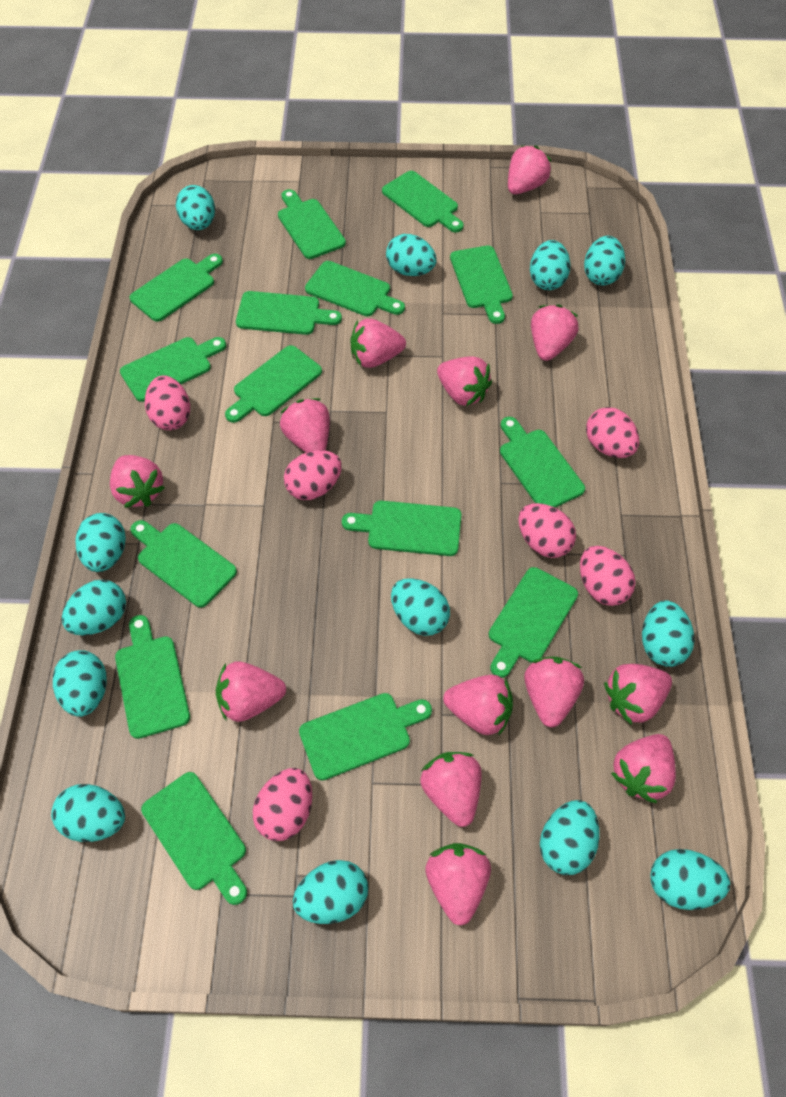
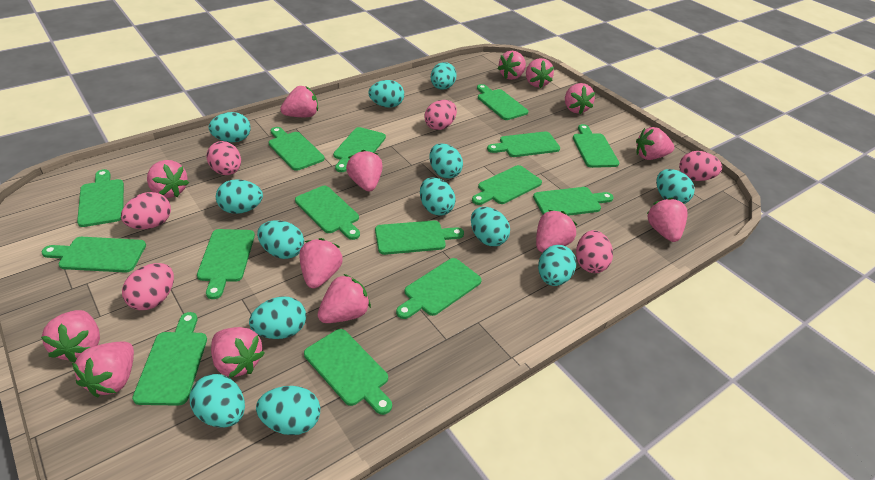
pink strawberry: [110,455,165,508] [216,661,286,722] [280,398,330,453] [350,319,406,368] [420,752,482,827] [425,843,491,925] [437,356,492,406] [443,675,513,735] [508,146,551,194] [524,656,584,728] [531,305,579,361] [604,664,672,725] [611,734,676,803] = 13 -> [41,310,100,363] [72,342,134,397] [147,160,189,198] [211,327,265,378] [280,86,318,117] [300,238,343,288] [318,274,371,323] [346,149,383,191] [497,51,526,80] [526,58,554,88] [536,210,577,252] [565,83,595,114] [636,127,674,160] [647,197,688,242] = 14

